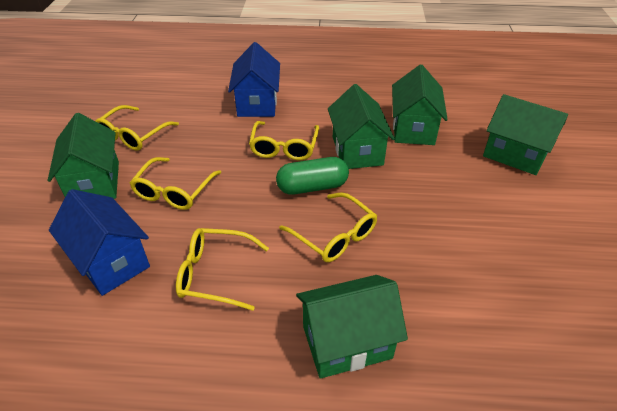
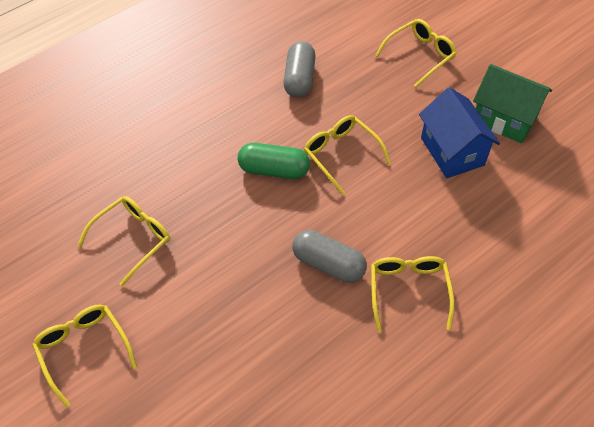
blue house: [49,189,150,296] [228,42,280,117] = 2 -> [419,87,500,178] = 1
green house: [47,113,119,199] [296,275,408,379] [328,84,395,169] [392,65,448,145] [483,94,568,175] = 5 -> [473,64,552,143] = 1
grey capsule: none = 0 -> [283,41,316,98] [292,230,367,283] = 2

